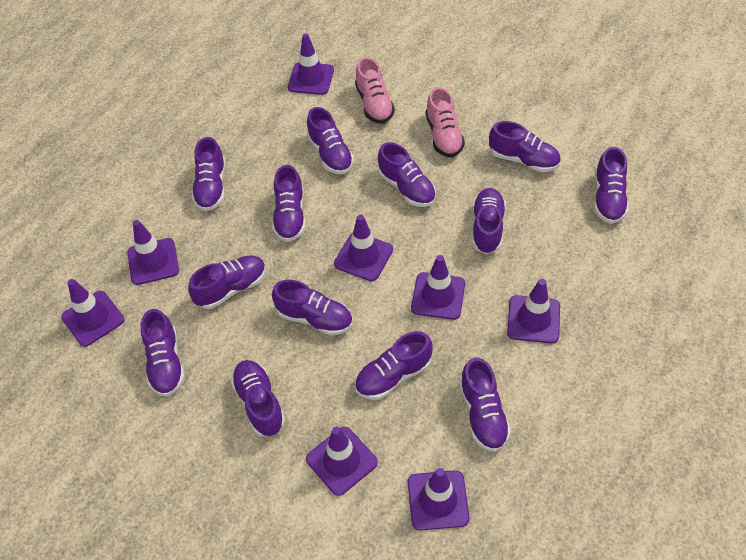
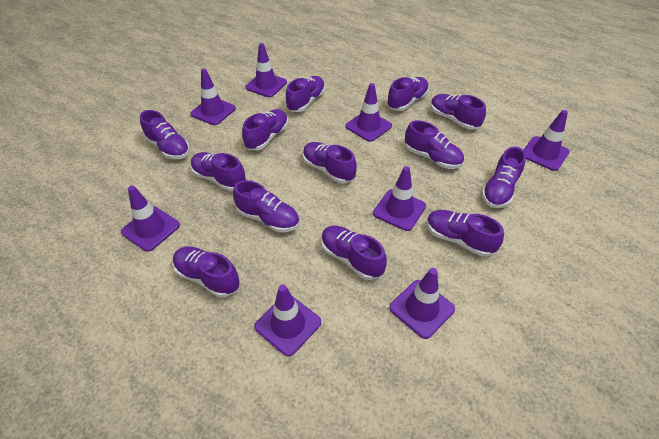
pink shoe: [355,57,395,123] [426,87,465,157] = 2 -> none = 0

